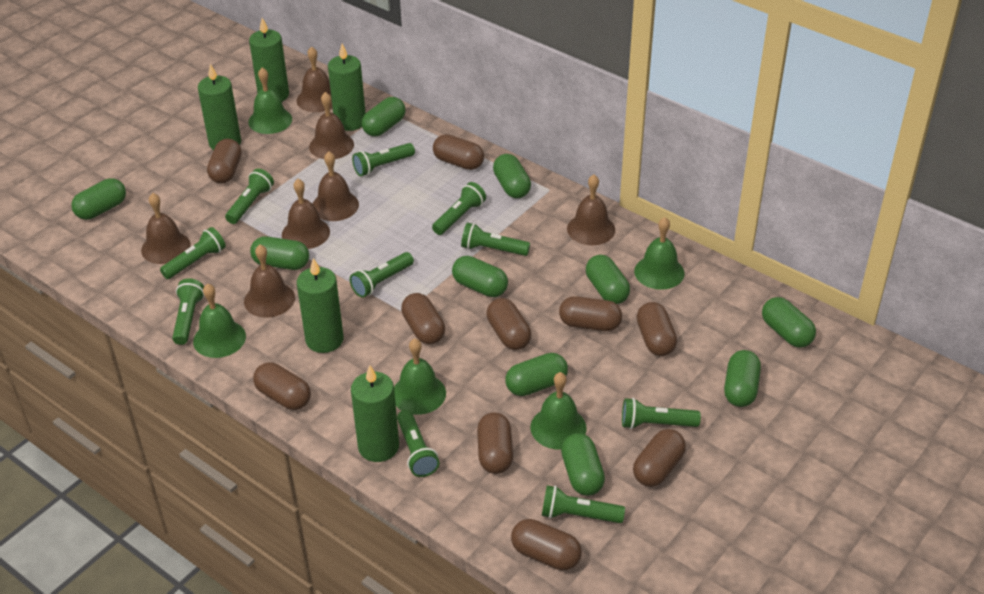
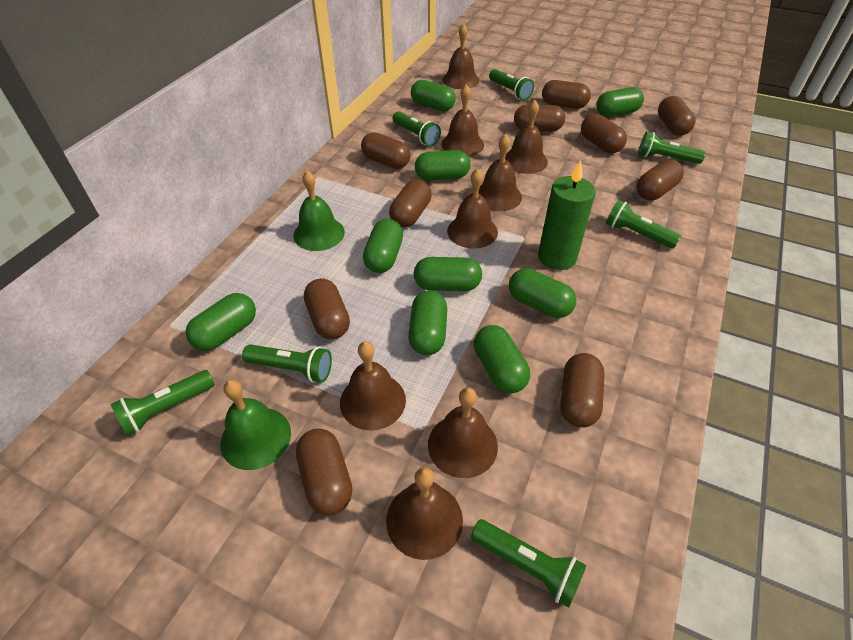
brown bell: [141,193,190,264] [244,245,295,318] [282,179,330,249] [297,46,333,112] [309,92,354,159] [313,151,359,221] [567,175,615,245] = 7 -> [340,341,406,431] [386,467,463,560] [428,387,498,478] [441,85,484,157] [442,24,479,89] [447,168,498,249] [478,134,522,211] [505,100,548,174] = 8
green bell: [193,283,246,358] [248,68,292,134] [394,338,446,415] [531,372,587,449] [634,217,684,290] = 5 -> [221,380,291,470] [294,171,345,251] = 2
green candle: [198,64,241,150] [249,18,289,102] [297,258,344,353] [328,44,366,131] [351,365,399,462] = 5 -> [538,160,596,270] = 1
green capsule: [71,178,126,220] [250,236,309,270] [362,97,406,136] [452,256,508,297] [493,154,531,199] [505,353,568,396] [561,433,605,496] [586,255,630,304] [724,350,761,407] [762,297,816,348] = 10 -> [185,293,256,351] [363,219,403,273] [408,290,447,355] [411,80,456,111] [414,257,482,291] [415,150,471,181] [474,325,530,393] [509,268,576,318] [596,87,644,117] = 9
green flashlight: [160,227,226,279] [172,278,204,345] [225,168,274,224] [350,252,414,298] [352,143,415,176] [397,410,440,477] [432,182,486,235] [461,223,530,256] [542,485,625,523] [622,398,701,429] = 10 -> [111,370,215,436] [242,345,332,383] [393,111,441,146] [471,519,586,608] [489,69,534,100] [606,200,681,249] [638,132,706,164] = 7

